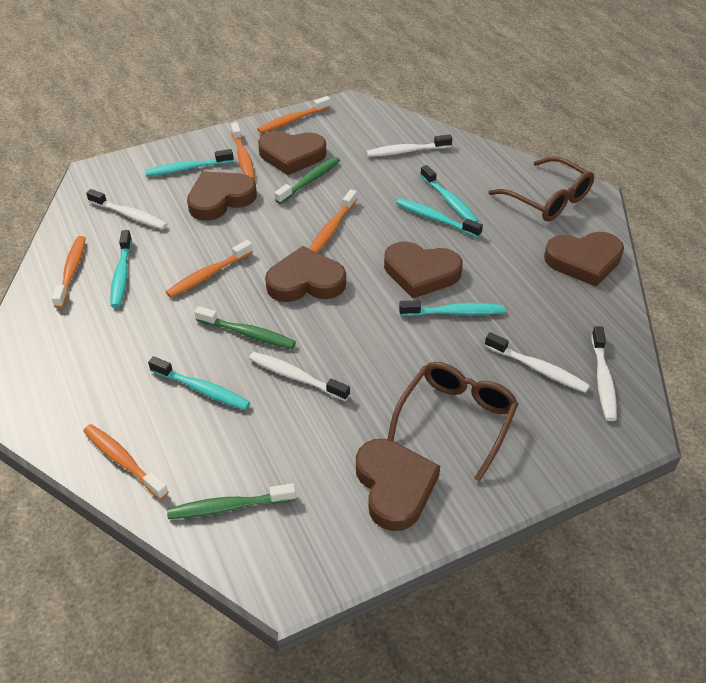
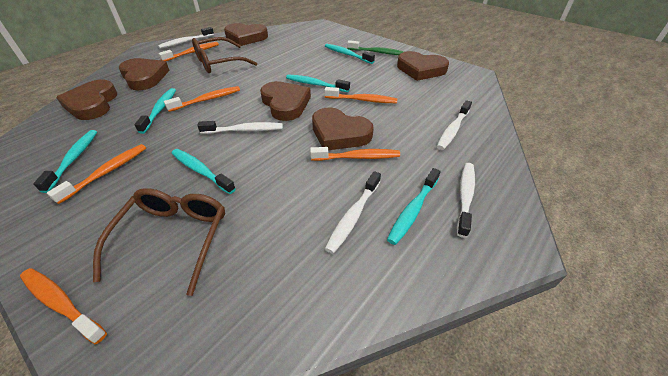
green toothbrush: [167,483,296,519] [194,306,296,349] [275,157,340,204] = 3 -> [347,40,404,55] = 1

